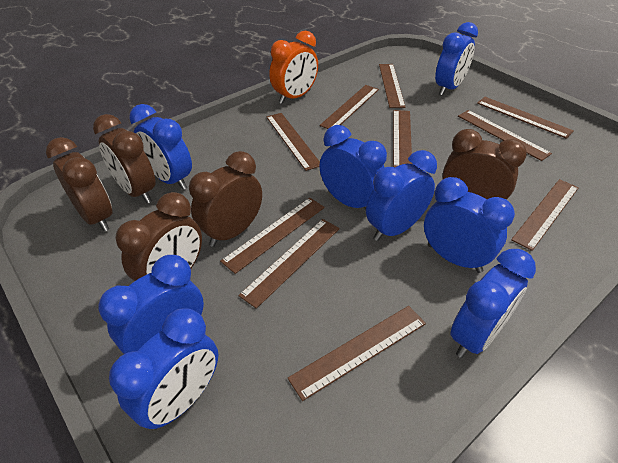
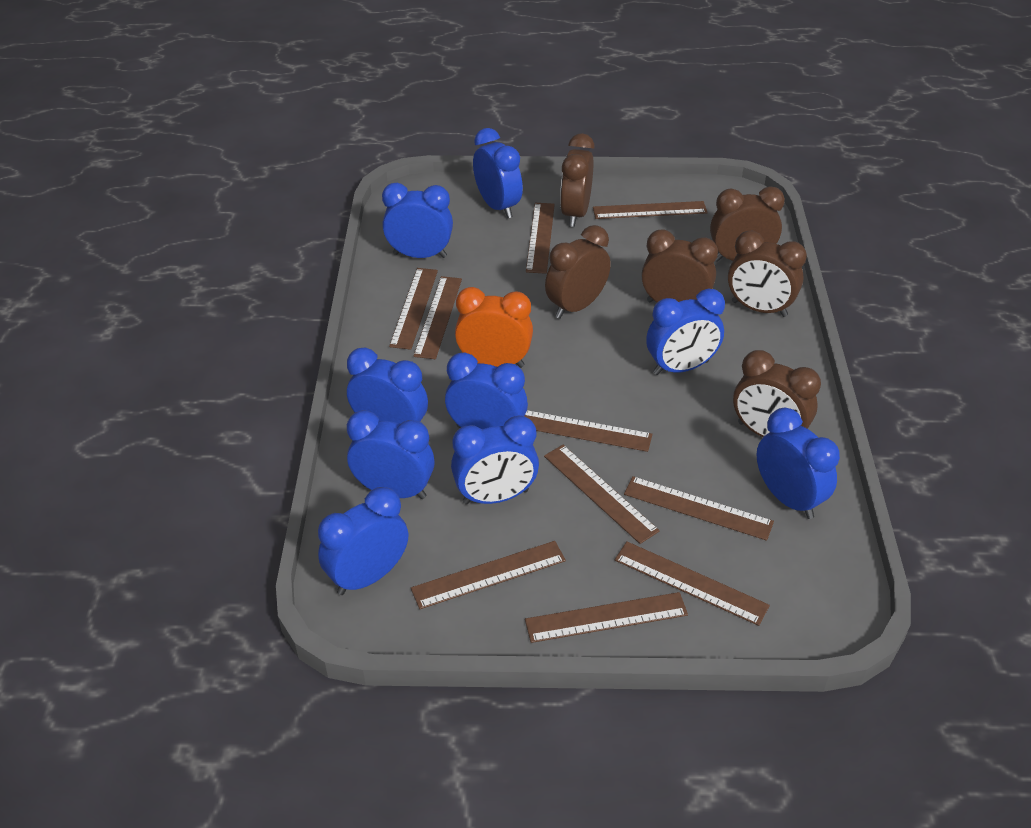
blue clock: [98,255,204,354] [109,308,218,430] [129,104,192,190] [319,125,387,210] [366,150,437,241] [424,177,515,273] [435,22,478,96] [450,249,536,358] = 8 -> [318,487,408,595] [347,347,428,424] [347,410,435,499] [382,183,453,258] [445,352,528,429] [451,415,539,505] [473,128,523,218] [646,289,725,375] [756,408,840,519] = 9
brown clock: [46,137,113,231] [93,114,156,203] [115,192,202,281] [189,151,262,247] [442,129,527,200] = 5 -> [545,225,611,319] [560,133,595,227] [642,229,718,303] [710,186,785,262] [728,231,807,317] [733,350,821,437] = 6

